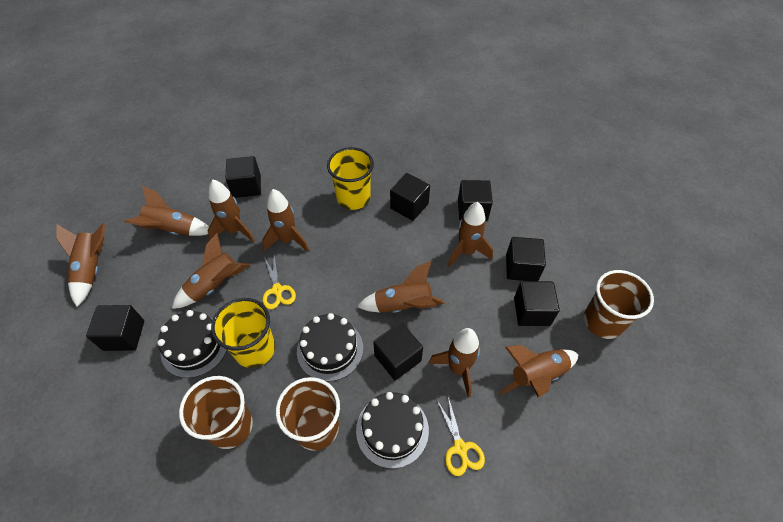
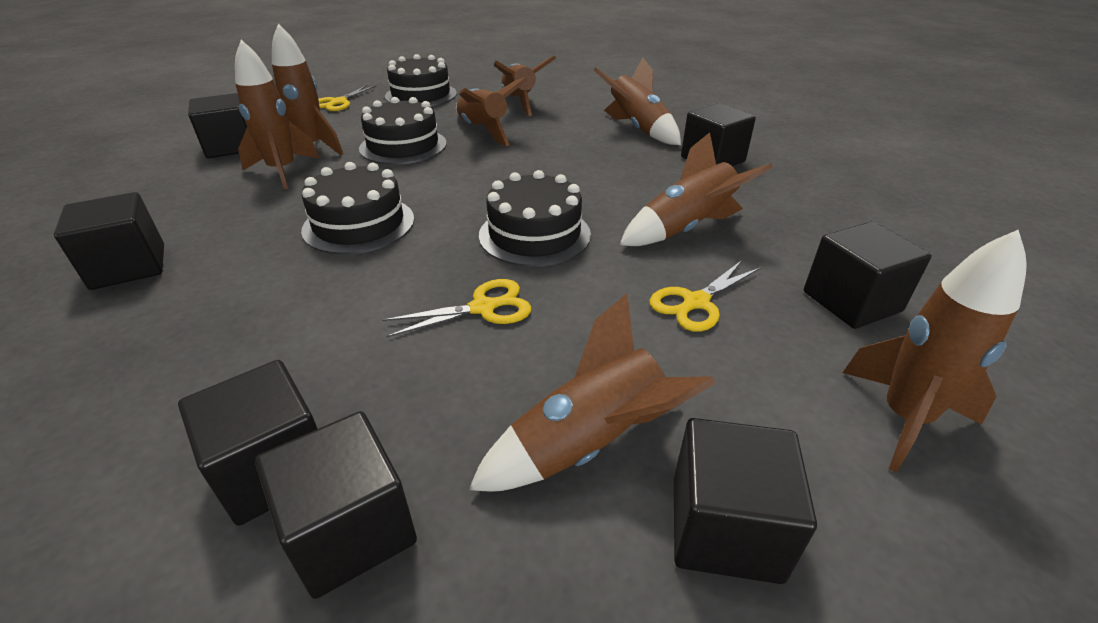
black cake: [157,310,227,378] [297,313,363,382] [356,392,429,469] = 3 -> [301,162,414,254] [359,97,447,165] [385,54,457,106] [479,170,591,267] = 4
brown cup: [179,376,253,449] [276,377,340,451] [584,270,654,339] = 3 -> none = 0
brown rocket: [56,223,106,307] [124,186,209,236] [172,233,251,309] [207,180,255,242] [262,189,309,252] [357,261,445,313] [428,328,480,398] [448,202,493,267] [499,345,579,398] = 9 -> [235,40,319,190] [272,24,343,155] [456,77,528,146] [469,294,716,492] [494,56,556,116] [594,58,681,145] [620,132,773,246] [843,230,1027,472] = 8
yellow cup: [211,298,275,368] [327,147,374,210] = 2 -> none = 0
yellow scissors: [263,255,296,309] [436,397,485,476] = 2 -> [318,85,377,111] [382,279,531,337] [650,260,761,332] = 3

